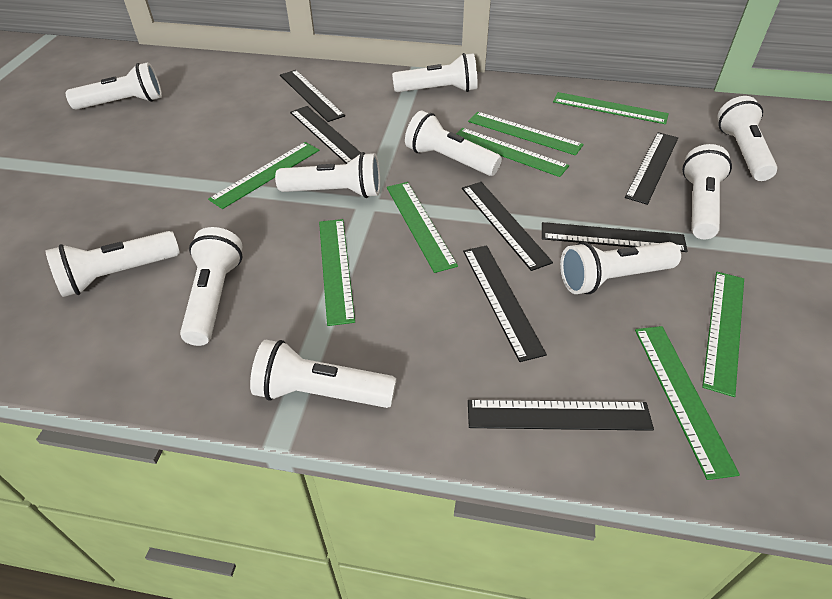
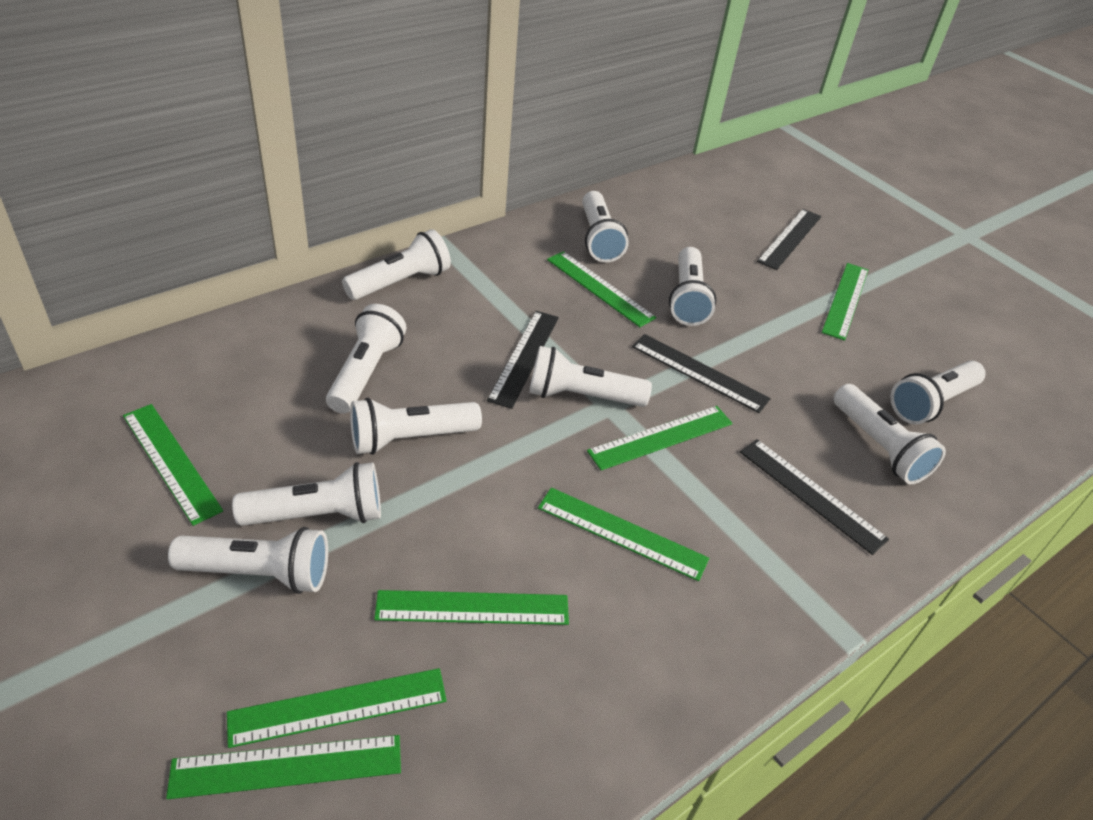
black ruler: [280,70,345,122] [290,106,361,164] [462,182,553,271] [463,246,547,362] [468,400,654,431] [542,222,687,252] [625,132,678,205] = 7 -> [487,311,559,409] [632,334,771,413] [740,439,889,555] [757,209,821,270] = 4

